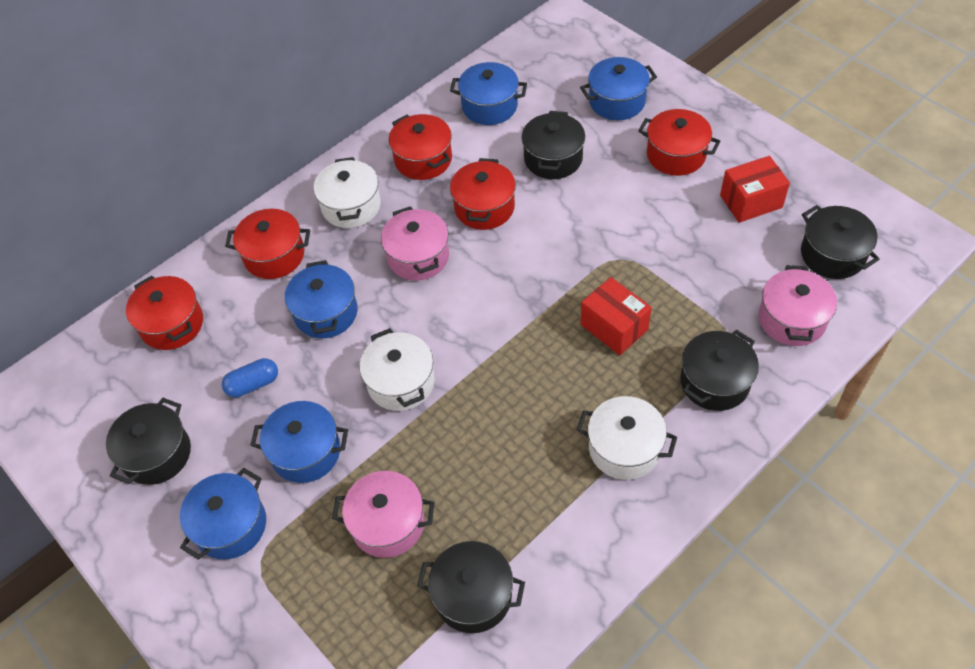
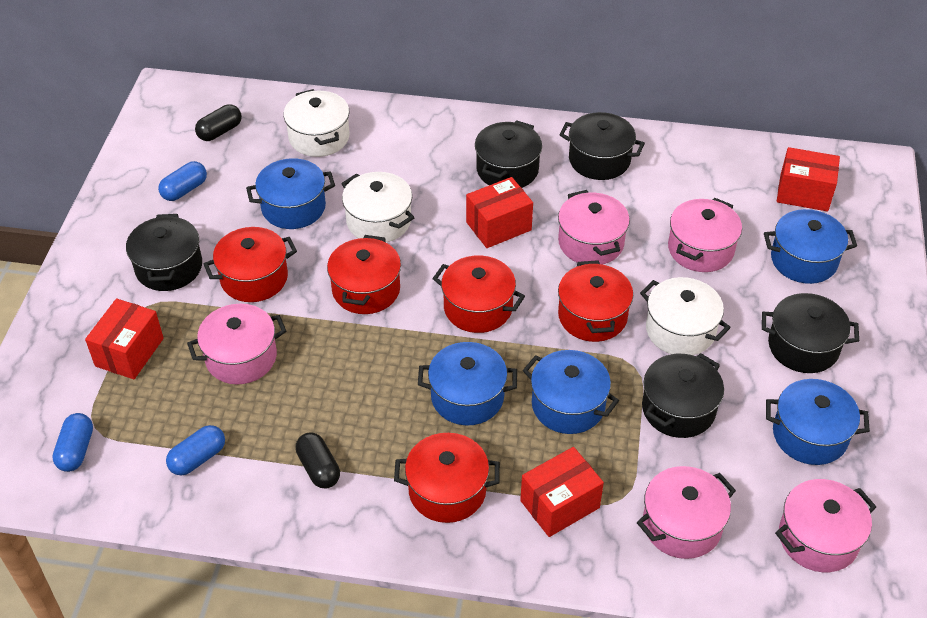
black capsule: none = 0 -> [195,104,242,141] [295,432,340,488] = 2
blue capsule: [222,358,278,397] = 1 -> [52,413,93,472] [158,161,207,201] [166,425,225,475] = 3
pink pot: [332,471,435,558] [381,206,449,281] [759,265,837,346] = 3 -> [187,304,286,384] [558,190,630,265] [637,466,736,559] [668,198,742,272] [775,479,876,572] = 5
red box: [581,277,652,355] [720,156,790,223] = 2 -> [85,298,164,379] [466,177,533,248] [520,447,604,537] [777,147,840,211] = 4

